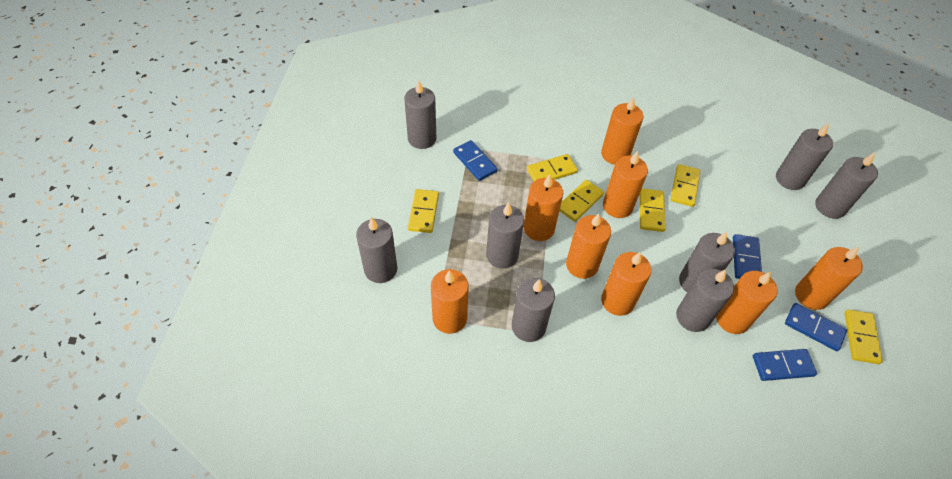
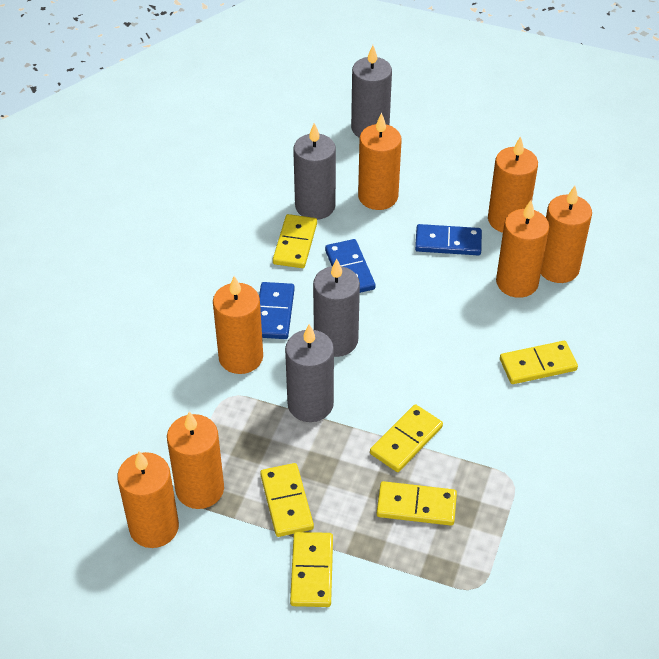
blue domino: [453,140,498,181] [733,234,762,279] [753,349,817,381] [785,303,847,351] = 4 -> [259,282,295,339] [325,239,375,293] [415,224,482,255] = 3
grey candle: [356,217,397,283] [404,80,436,149] [486,202,524,269] [512,278,555,342] [676,268,734,332] [679,232,735,292] [776,123,833,190] [815,153,878,219] = 8 -> [285,324,334,422] [293,123,336,220] [313,259,360,357] [351,45,392,138] = 4
orange candle: [431,269,469,334] [524,174,563,241] [566,213,611,279] [601,97,643,165] [601,252,651,316] [603,151,648,218] [716,271,777,334] [795,247,863,310] = 8 -> [117,451,179,548] [167,412,224,509] [213,276,263,374] [358,113,402,210] [488,136,538,233] [496,200,549,298] [541,186,592,283] = 7

